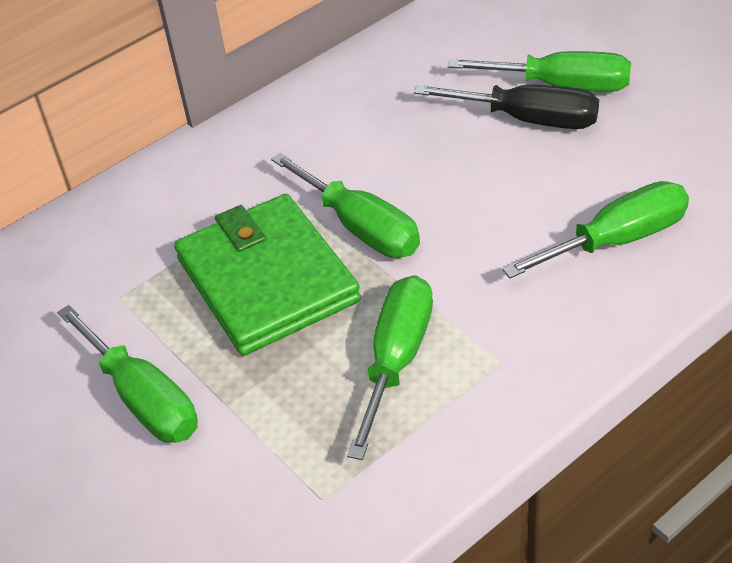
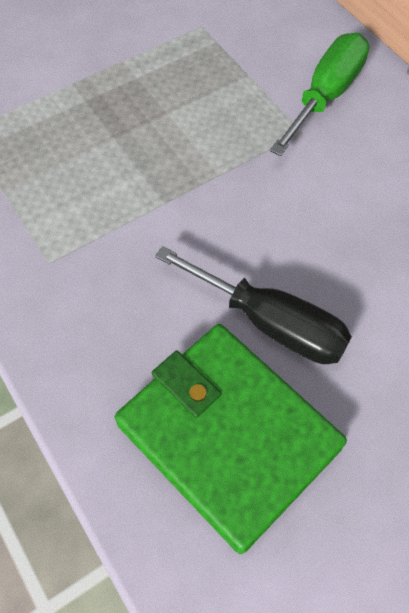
green screwdriver: [57,305,198,443] [271,153,420,258] [347,275,433,460] [448,51,631,92] [502,181,689,278] = 5 -> [270,33,370,156] = 1

